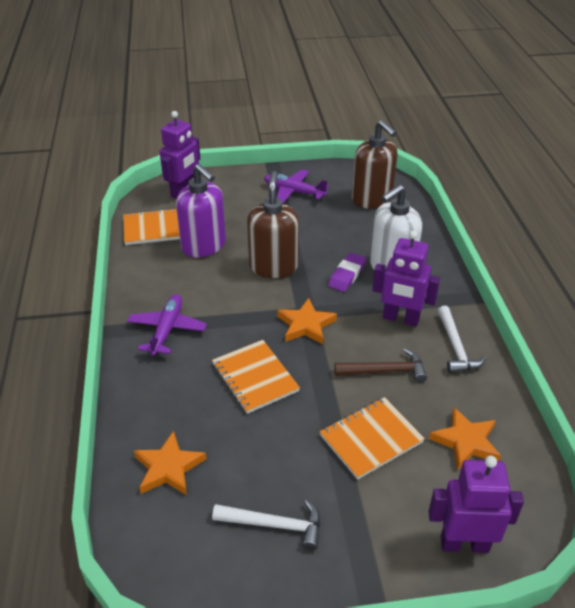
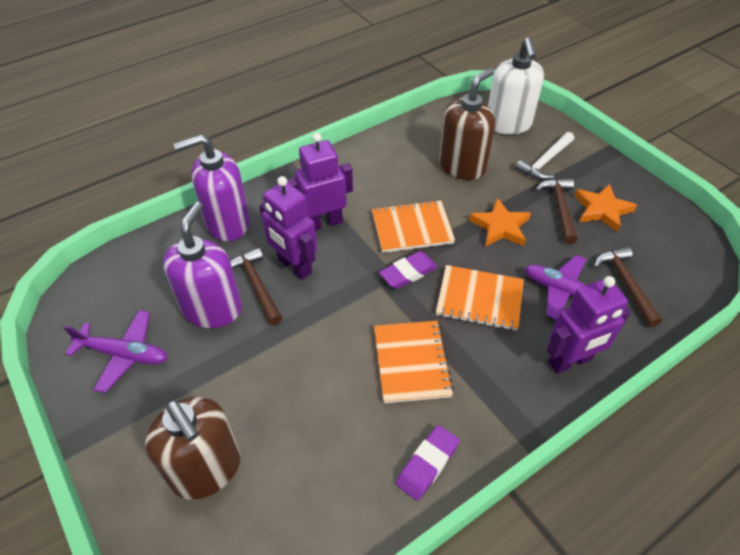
brown hammer: [335,348,427,383] = 1 -> [230,248,282,325] [536,179,577,244] [594,247,662,327] = 3
orange star: [134,431,206,495] [277,298,337,344] [429,407,501,470] = 3 -> [469,198,531,247] [574,184,637,232] = 2
purple eraser: [328,253,366,292] = 1 -> [379,251,438,289] [396,425,459,501] = 2
purple soap dispenser: [176,164,226,258] = 1 -> [163,202,242,328] [174,134,250,241] = 2
white hammer: [212,500,320,551] [438,306,487,373] = 2 -> [515,132,574,180] = 1

